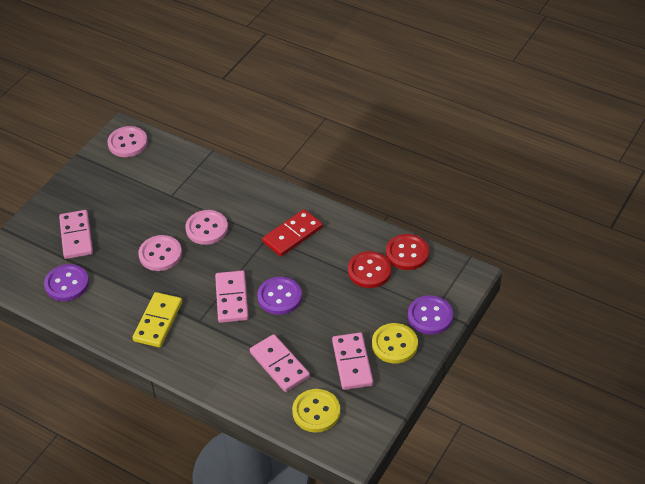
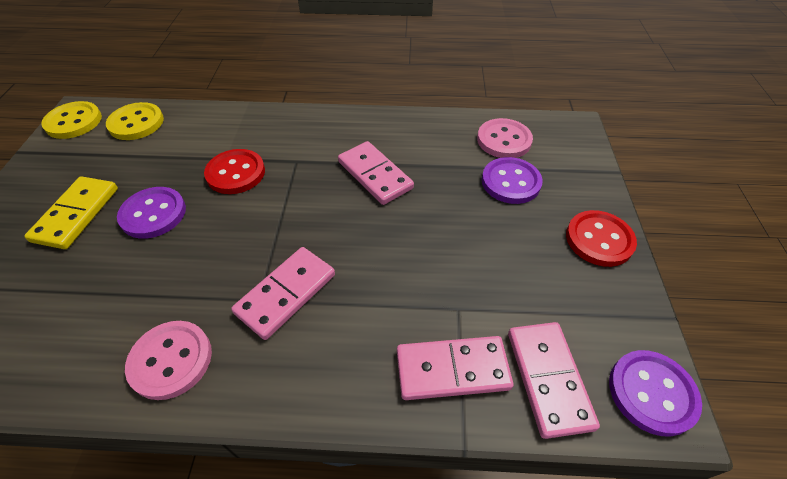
pink button: [107,126,148,157] [138,235,182,271] [185,210,228,245] = 3 -> [125,321,212,400] [477,118,533,158] = 2
red domino: [262,209,323,257] = 1 -> none = 0

